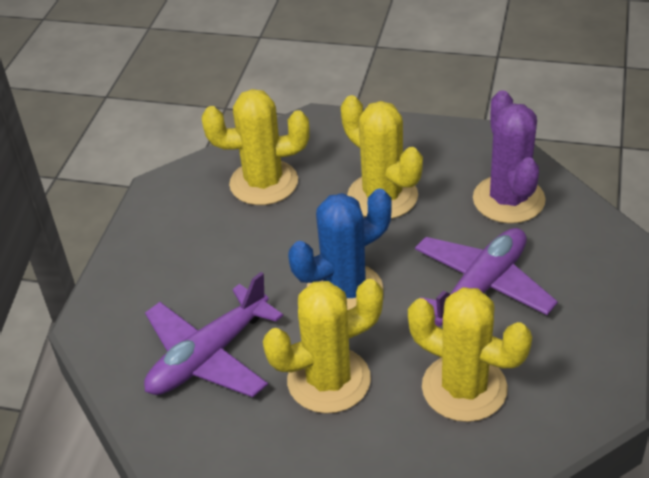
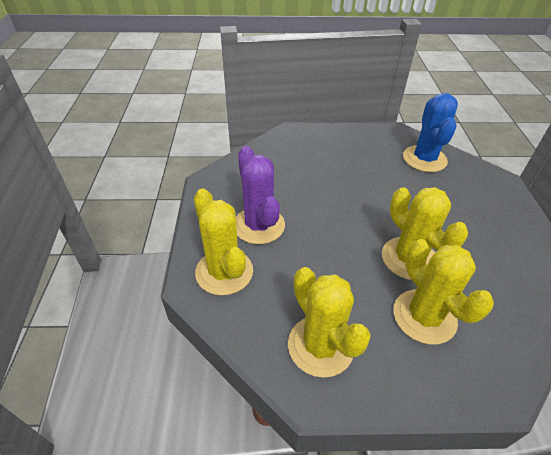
purple plane: [144,272,283,397] [415,228,558,326] = 2 -> none = 0

